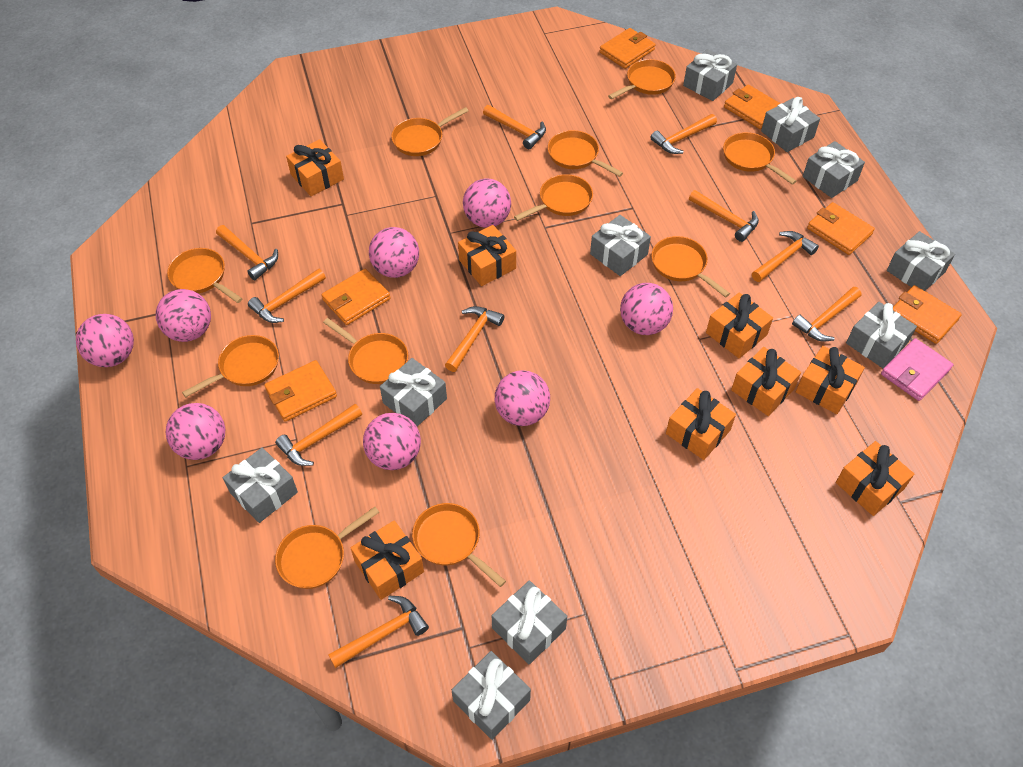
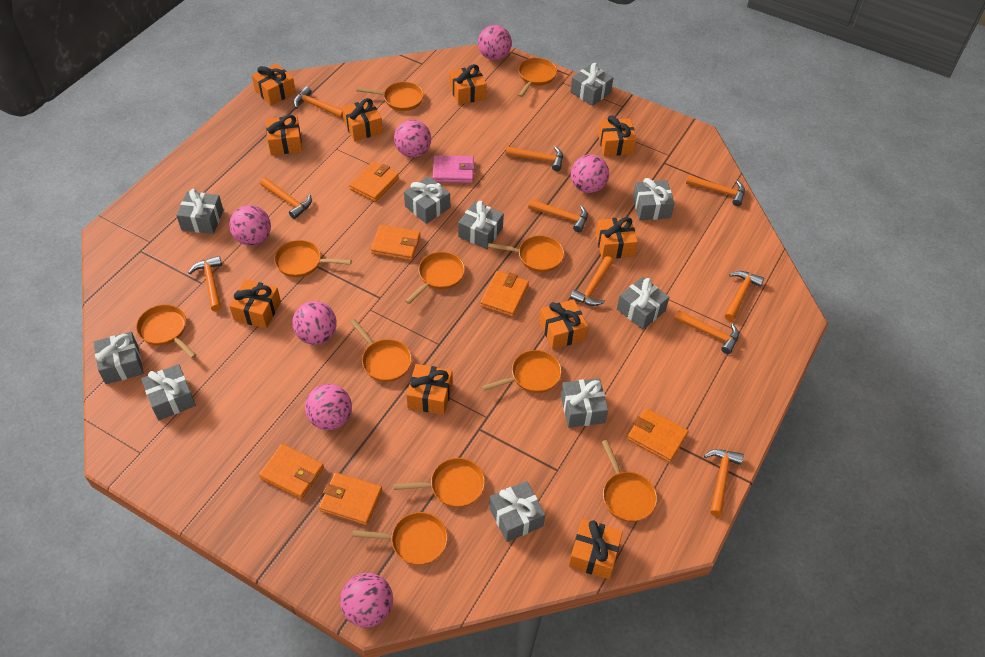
orange gift: [286,139,344,196] [351,520,424,600] [458,225,516,286] [666,388,736,460] [706,292,773,358] [731,347,801,416] [796,346,865,414] [836,441,914,516] = 8 -> [229,279,281,328] [252,63,296,105] [266,115,302,155] [342,98,383,141] [406,364,453,415] [449,64,487,105] [539,299,588,349] [569,519,623,579] [595,217,638,259] [598,115,637,156] = 10
pink ball: [76,314,134,367] [156,289,211,342] [166,403,225,460] [363,413,421,470] [369,227,419,278] [463,178,511,228] [495,370,550,426] [620,283,673,335] = 8 -> [229,205,271,246] [292,301,337,345] [305,384,352,430] [340,573,393,627] [394,120,431,158] [478,25,512,60] [571,154,609,193] = 7

